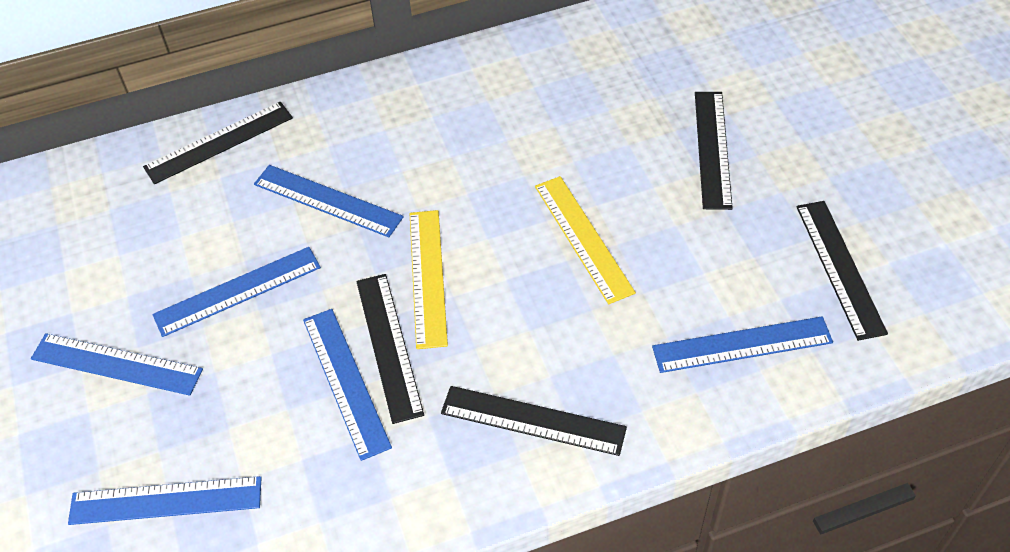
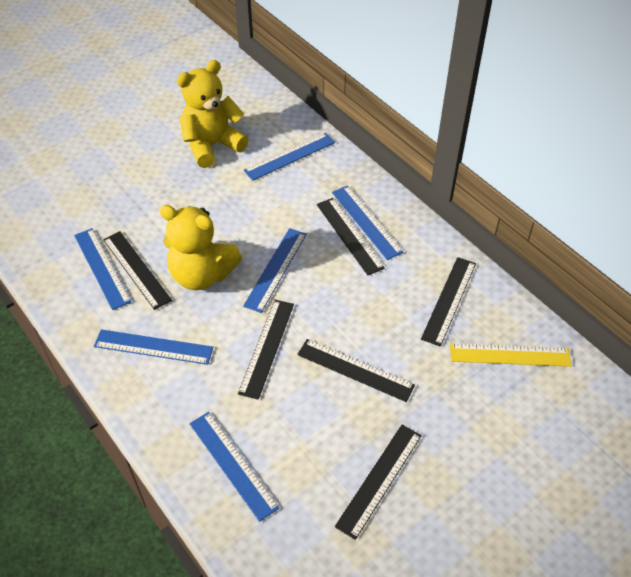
black ruler: [143,102,293,184] [356,274,424,424] [441,386,627,456] [695,92,733,210] [796,201,888,341] = 5 -> [103,231,172,310] [238,300,294,400] [297,339,415,402] [317,198,385,275] [335,425,422,540] [421,257,476,347] = 6
yellow ruler: [410,210,448,349] [535,176,636,304] = 2 -> [450,343,572,367] = 1
yellow teddy bear: none = 0 -> [160,205,242,290] [177,60,249,168] = 2

